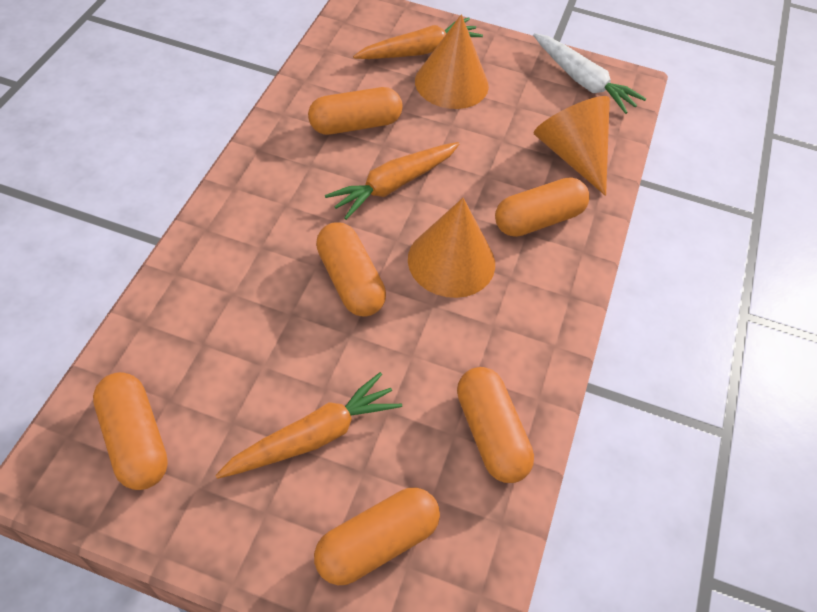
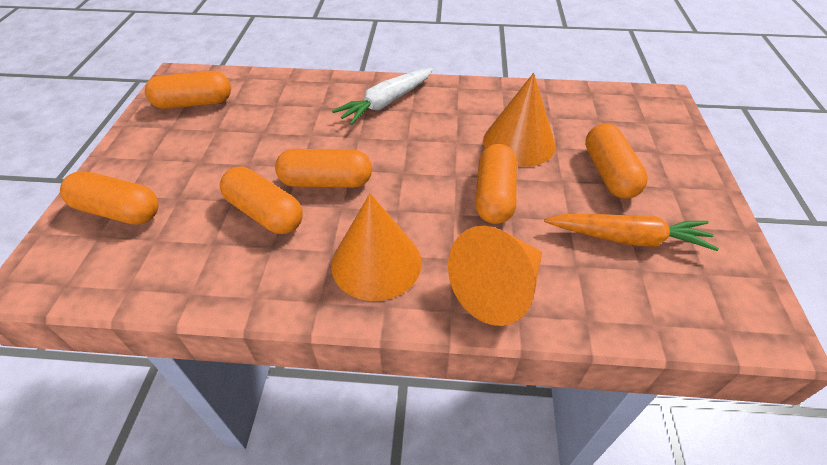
orange carrot: [215,372,402,479] [325,142,460,220] [353,17,483,59] = 3 -> [544,214,719,251] = 1

